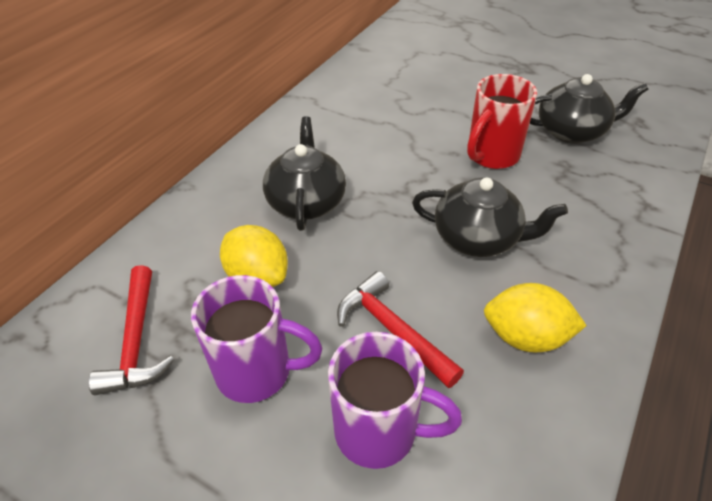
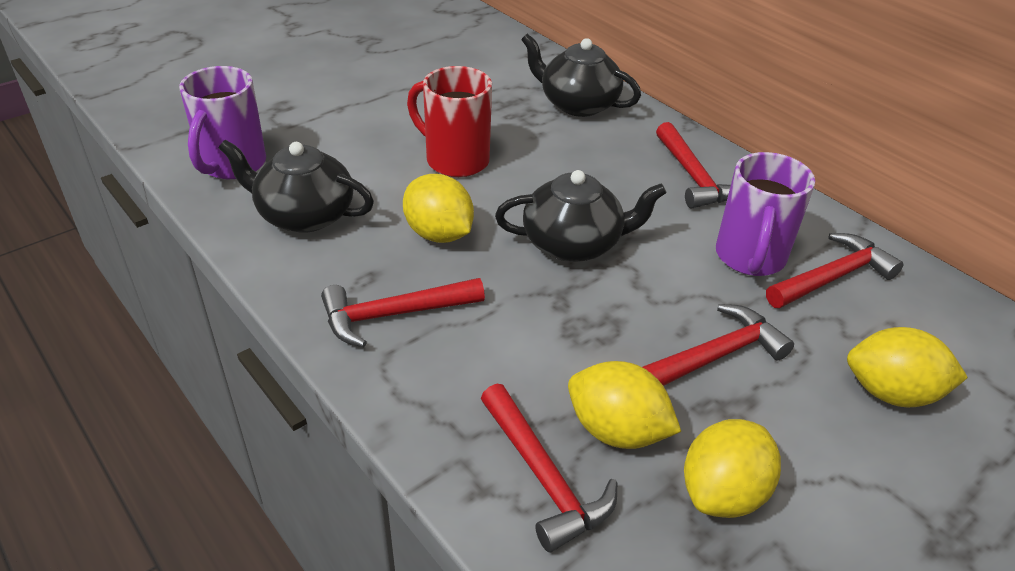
red hammer: [89,265,174,395] [337,271,464,388] = 2 -> [321,278,485,347] [481,384,617,552] [643,304,794,386] [656,122,731,208] [766,233,904,308] = 5
yellow lemon: [220,225,288,287] [484,283,587,352] = 2 -> [403,174,474,243] [568,361,681,449] [684,419,781,518] [847,327,968,407] = 4

